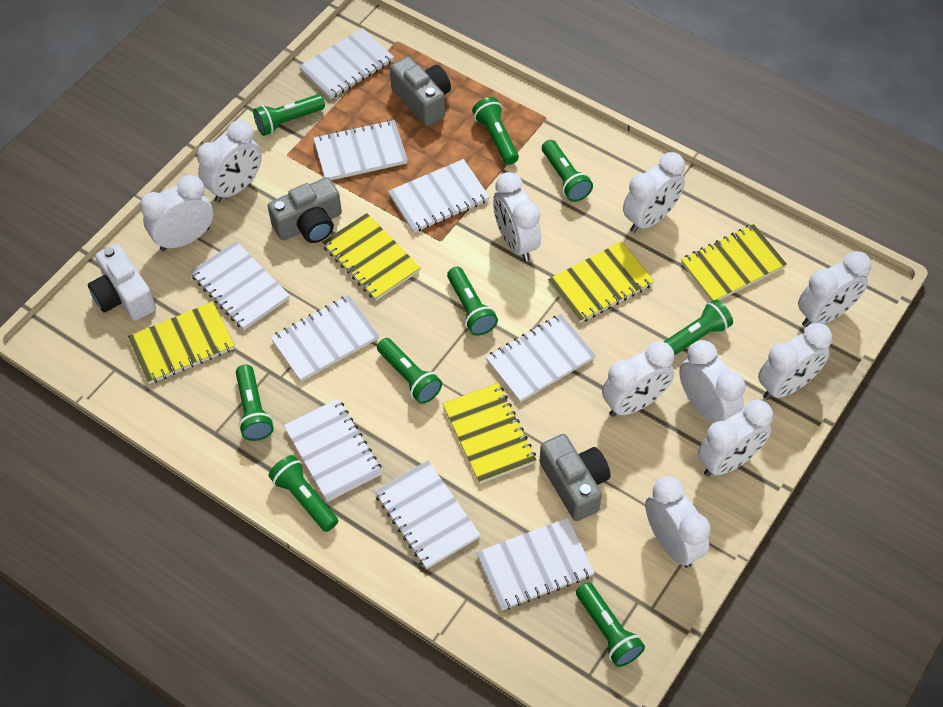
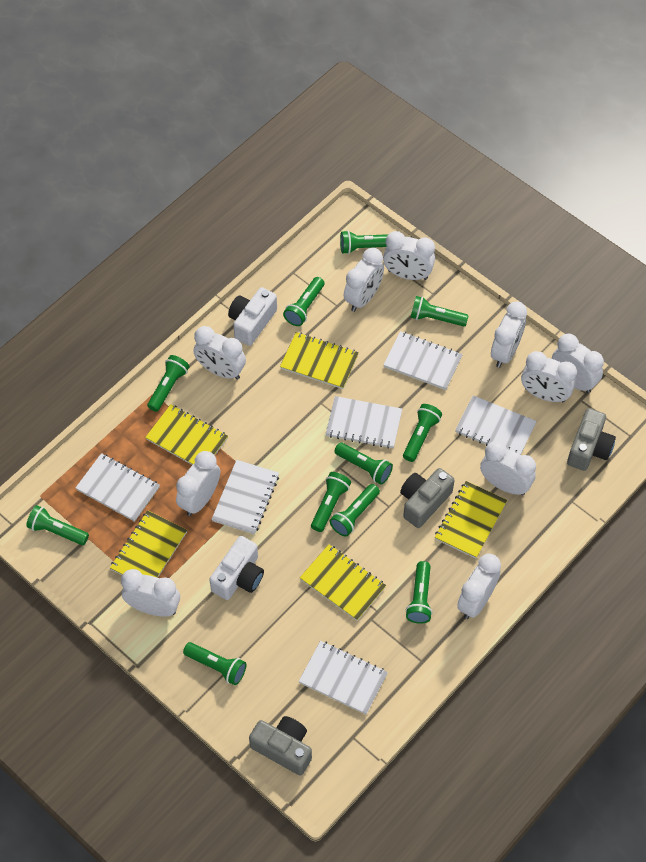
green flashlight: [236,365,274,441] [253,94,325,136] [268,455,338,532] [377,338,442,404] [447,267,498,336] [472,97,519,165] [542,140,593,202] [576,582,645,667] [664,299,733,356] = 9 -> [26,505,89,545] [147,355,189,412] [183,642,247,685] [283,277,325,326] [311,472,351,532] [330,484,380,537] [334,442,393,485] [340,230,388,254] [403,404,442,462] [406,561,432,624] [410,296,469,326] = 11
white camera: [88,243,156,321] = 1 -> [209,536,264,600] [228,287,277,346] = 2
white notebook: [190,241,290,330] [270,295,379,382] [284,399,382,502] [299,28,394,99] [313,120,408,180] [375,460,481,569] [388,159,490,233] [476,518,595,611] [486,314,596,402] = 9 -> [76,453,160,522] [211,460,279,534] [299,641,388,715] [326,396,402,449] [383,331,463,390] [456,395,537,455] = 6

